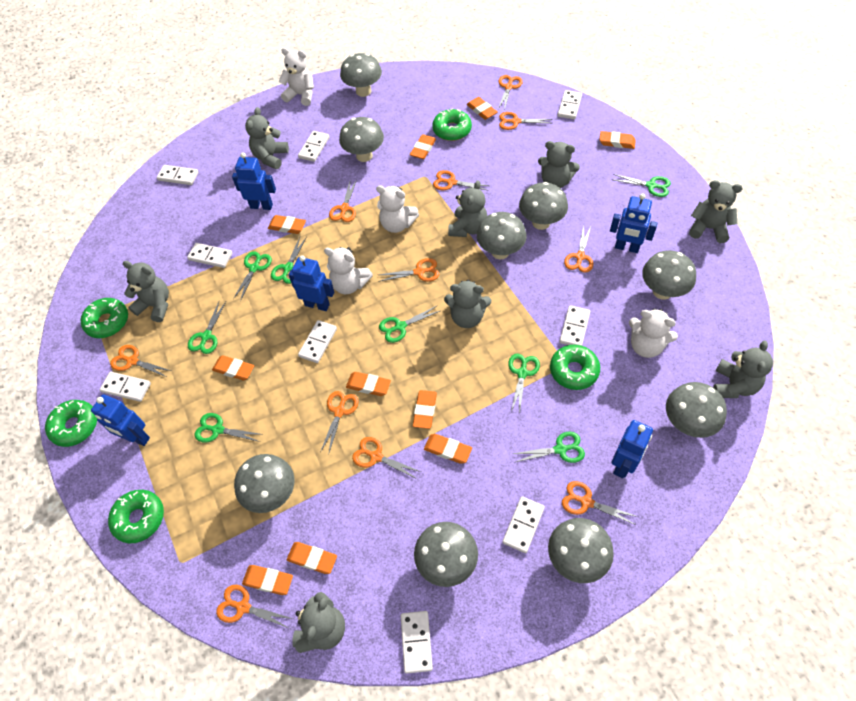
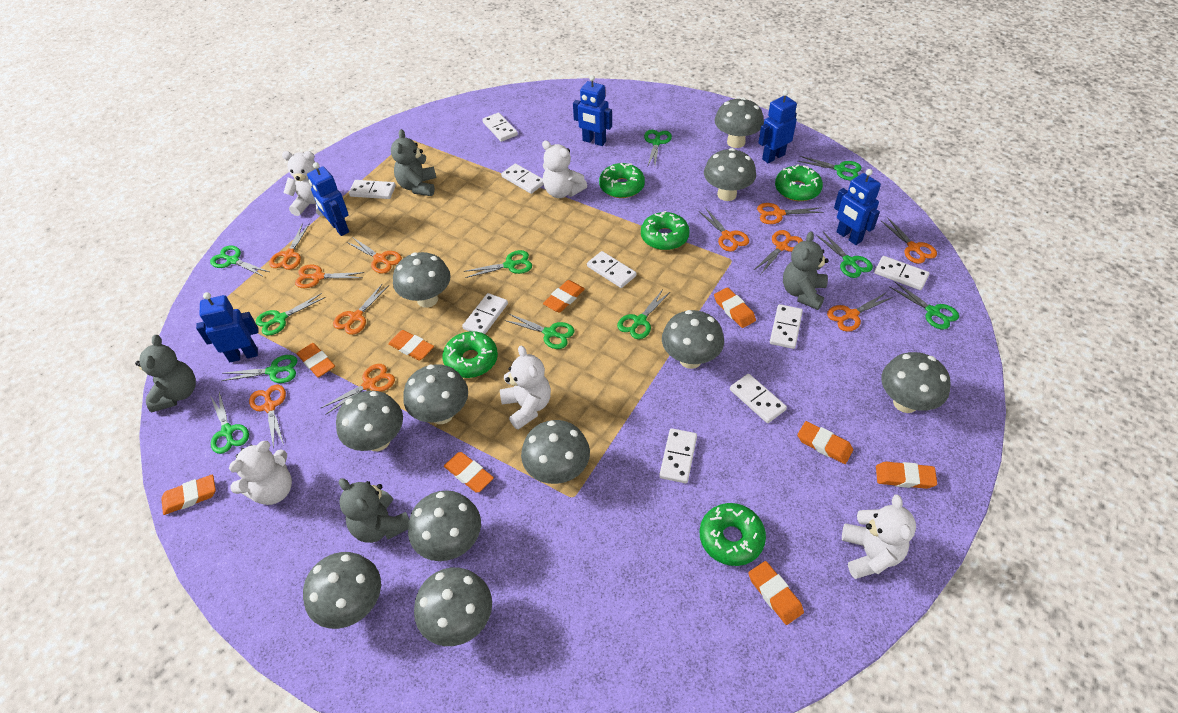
green scissors: [188,302,226,354] [195,413,263,443] [233,251,272,301] [271,237,307,284] [379,306,440,343] [508,354,540,414] [513,432,585,463] [611,174,671,197] = 8 -> [210,246,269,277] [210,392,249,454] [222,355,297,383] [256,293,326,336] [464,250,532,278] [504,313,574,349] [617,289,671,339] [644,130,672,165] [798,156,862,181] [816,231,873,278] [889,281,959,330] = 11
grey mushroom: [234,454,295,513] [339,117,384,162] [340,53,382,97] [414,522,478,587] [477,212,527,259] [519,182,568,230] [548,518,614,583] [642,251,696,300] [666,382,727,438] = 9 -> [303,552,381,629] [336,391,403,451] [393,252,451,308] [403,364,468,424] [408,490,481,561] [414,567,492,646] [521,420,590,484] [662,310,724,369] [704,148,756,201] [714,97,764,148] [881,352,951,413] = 11
grey teddy bear: [123,261,169,322] [245,107,289,169] [292,592,345,653] [444,279,491,328] [448,180,487,237] [538,141,580,188] [689,180,743,243] [713,341,773,398] = 8 -> [135,335,196,412] [339,478,409,543] [391,129,436,196] [783,231,829,310] = 4
orange eraser: [212,355,254,381] [242,565,293,595] [268,215,306,234] [287,542,337,574] [346,372,391,396] [410,134,436,159] [413,390,437,429] [424,434,472,464] [466,97,498,120] [599,131,636,149] = 10 -> [161,474,216,515] [297,343,335,377] [388,330,434,361] [444,452,494,492] [543,280,585,313] [714,287,756,328] [748,561,804,625] [797,421,853,464] [876,462,937,489] = 9
white teddy bear: [278,48,314,106] [324,247,373,294] [376,185,419,233] [629,309,678,358] = 4 -> [229,441,292,505] [282,151,324,216] [500,345,551,430] [542,140,587,198] [842,494,916,579] = 5

